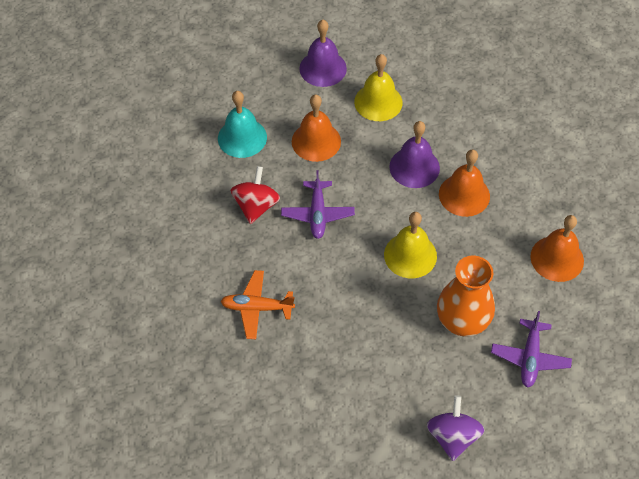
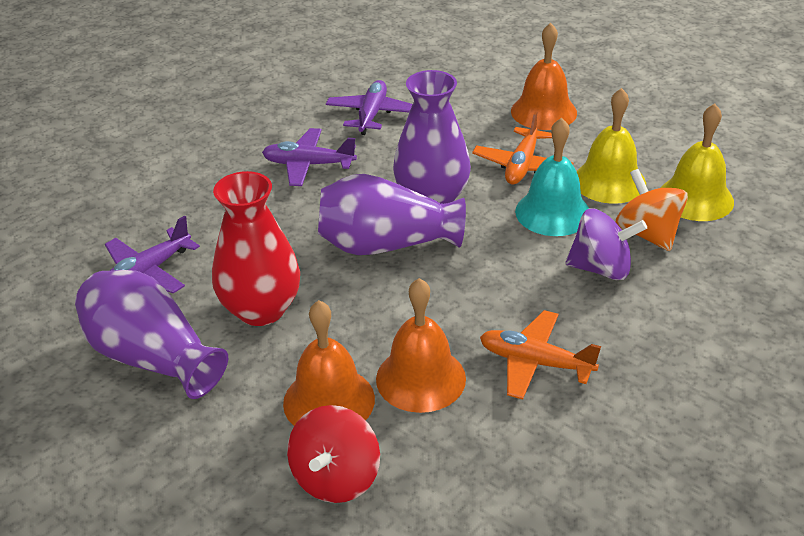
orange plane: [220,270,295,339] = 1 -> [472,111,573,184] [480,310,601,400] = 2
orange spinning top: none = 0 -> [616,169,688,251] = 1
orange vase: [437,256,495,336] = 1 -> none = 0
purple bell: [299,20,347,87] [389,121,440,188] = 2 -> none = 0
purple plane: [281,170,355,239] [491,311,572,388] = 2 -> [105,215,200,294] [262,128,357,186] [326,80,413,135] = 3
purple vase: none = 0 -> [75,270,228,399] [318,174,466,255] [393,70,471,204] = 3
red vase: none = 0 -> [212,171,300,326] = 1

